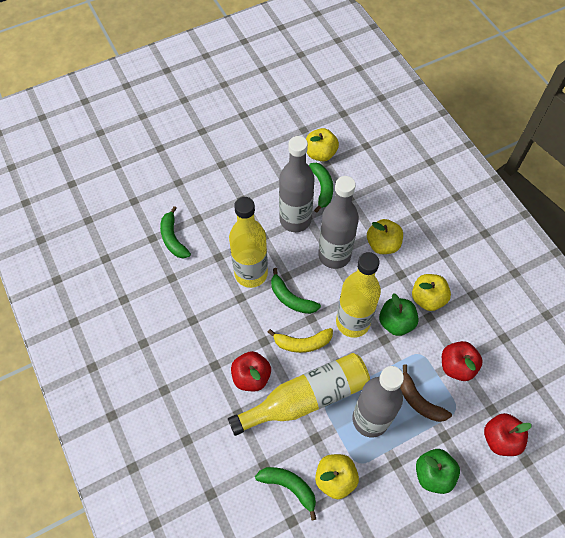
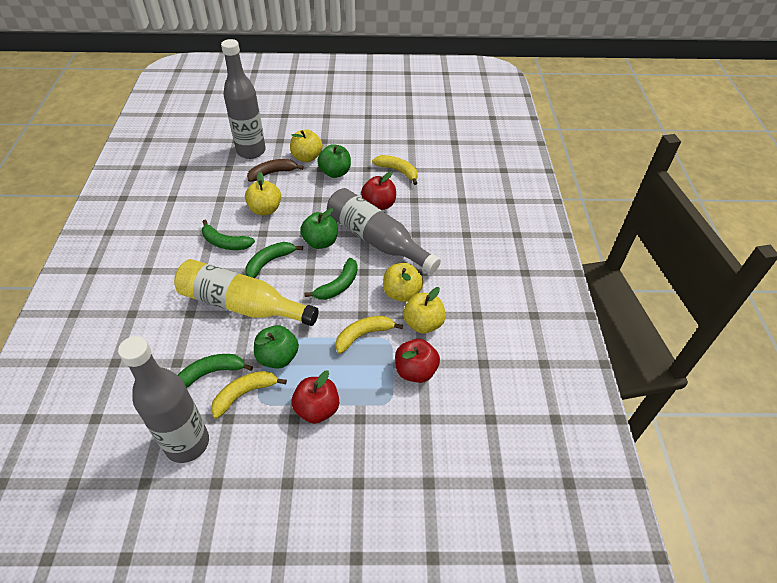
green apple: [379,293,419,336] [416,449,460,494] = 2 -> [254,325,299,368] [300,208,338,249] [317,144,351,178] = 3
yellow banana: [268,328,333,353] = 1 -> [211,371,287,419] [335,316,403,354] [372,155,418,185] = 3
yellow bottle: [228,353,370,436] [229,197,268,288] [336,252,381,338] = 3 -> [174,259,319,326] = 1

